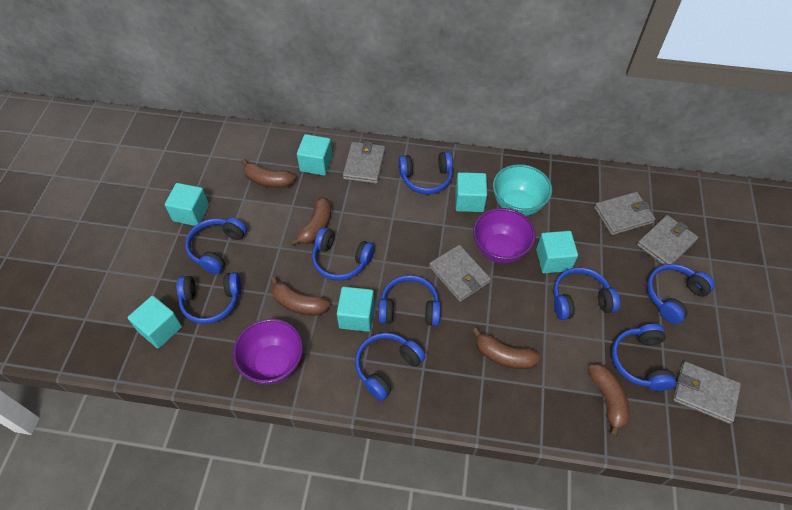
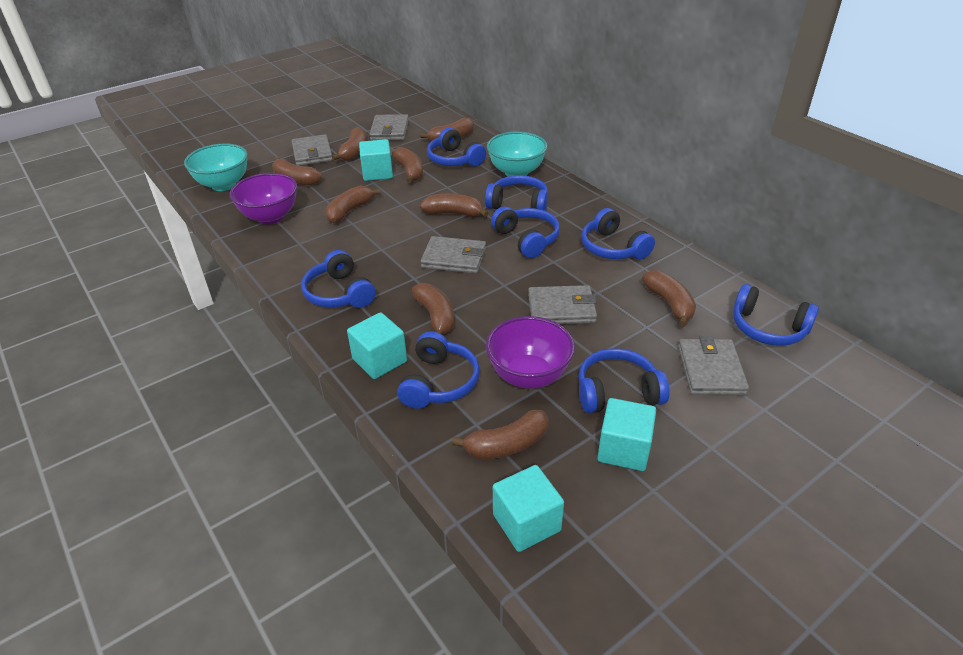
blue headphones: [176,272,241,324] [185,218,247,274] [312,227,375,281] [355,333,425,401] [378,275,441,326] [399,151,453,194] [553,267,620,320] [611,324,676,391] [647,264,715,324] = 9 -> [301,250,376,308] [397,331,480,409] [427,128,486,166] [485,175,548,211] [491,207,560,258] [578,348,670,413] [581,208,655,259] [733,284,819,346] = 8
brown banana: [241,158,296,188] [270,277,330,316] [291,197,331,245] [473,327,541,369] [588,363,630,437] = 5 -> [272,157,322,185] [325,185,381,223] [332,127,367,161] [392,147,423,183] [412,283,454,335] [420,118,474,141] [420,194,488,217] [452,410,548,459] [642,270,696,327] = 9
turquoise bowl: [493,164,552,216] = 1 -> [184,143,248,191] [487,132,547,176] = 2
turquoise cube: [128,296,182,349] [165,183,209,226] [297,134,333,176] [337,287,374,332] [455,172,487,212] [536,231,578,273] = 6 -> [347,312,407,379] [359,139,393,181] [493,465,564,552] [598,398,656,471] = 4

